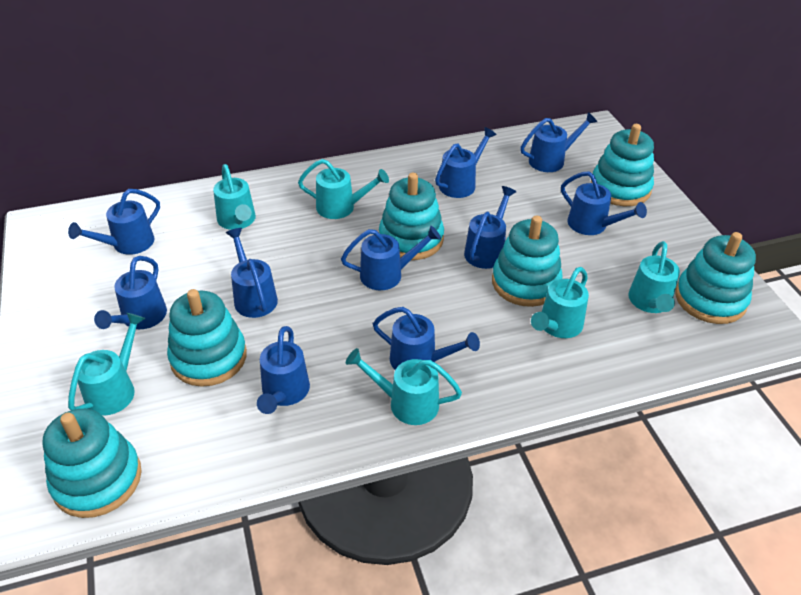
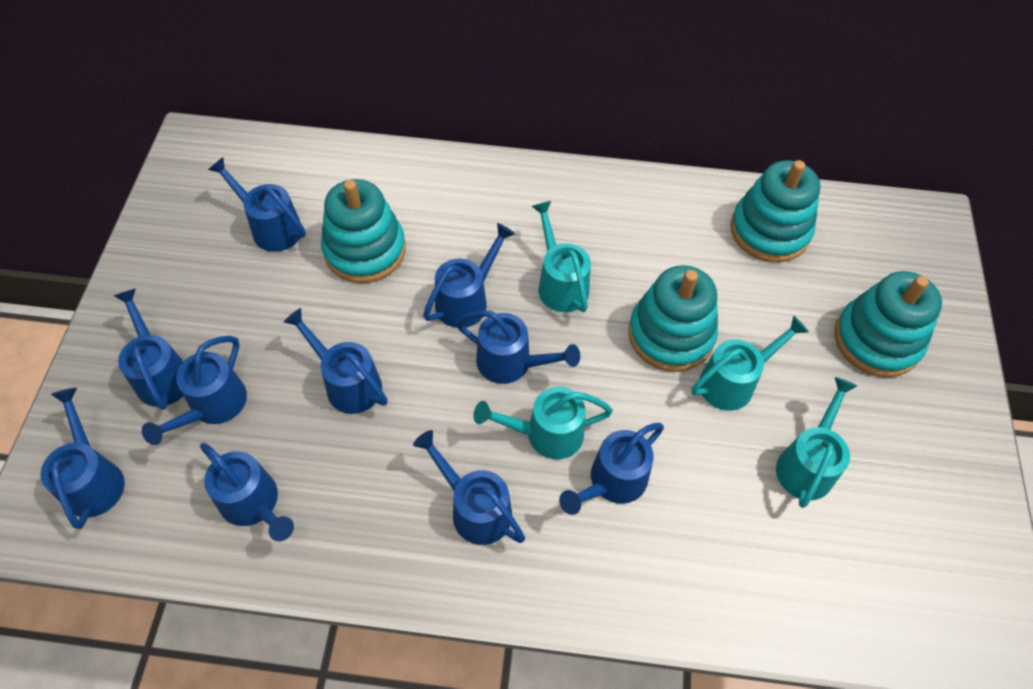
turquoise stacking toy: [43,409,141,518] [167,289,247,387] [379,173,444,260] [492,215,563,307] [591,124,654,206] [675,232,756,324] = 6 -> [321,179,406,283] [628,265,718,372] [730,160,820,262] [834,271,942,377] = 4
turquoise watering can: [68,313,146,416] [213,164,256,230] [298,159,389,219] [346,348,462,425] [531,267,589,338] [628,241,680,313] = 6 -> [474,387,613,459] [532,201,591,312] [691,315,809,411] [776,377,857,508] = 4

